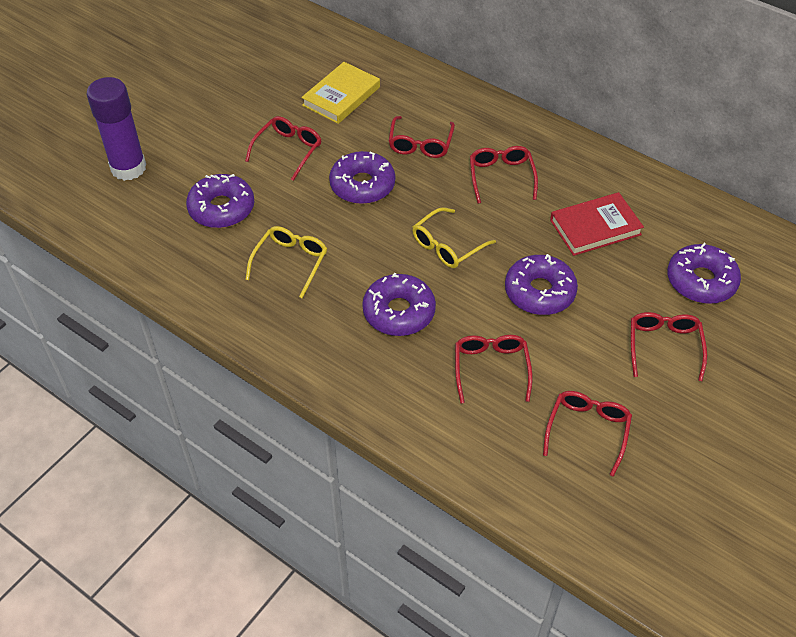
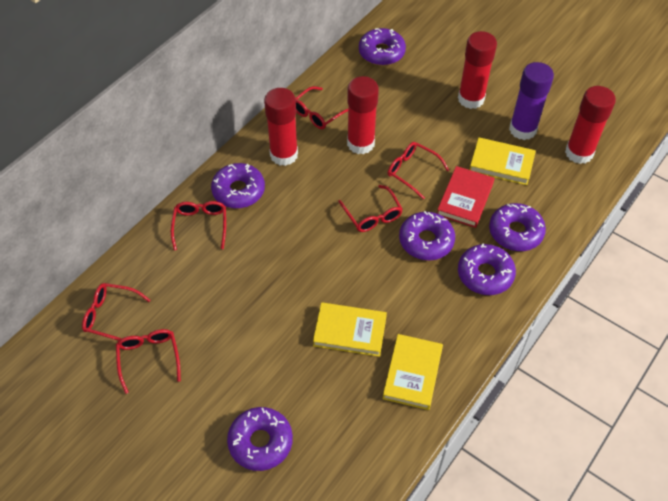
purple donut: [186,174,255,228] [329,151,395,204] [362,273,436,336] [505,254,578,315] [667,243,741,304] = 5 -> [211,163,265,208] [227,407,293,471] [359,28,406,66] [399,211,455,260] [458,244,516,295] [489,203,546,251] = 6
red glue stick: none = 0 -> [264,88,298,166] [347,76,379,154] [458,31,497,109] [565,86,616,164] = 4
yellow book: [301,62,380,124] = 1 -> [313,302,387,357] [383,334,443,410] [470,137,536,185] = 3
yellow glasses: [245,226,327,298] [412,207,496,268] = 2 -> none = 0

